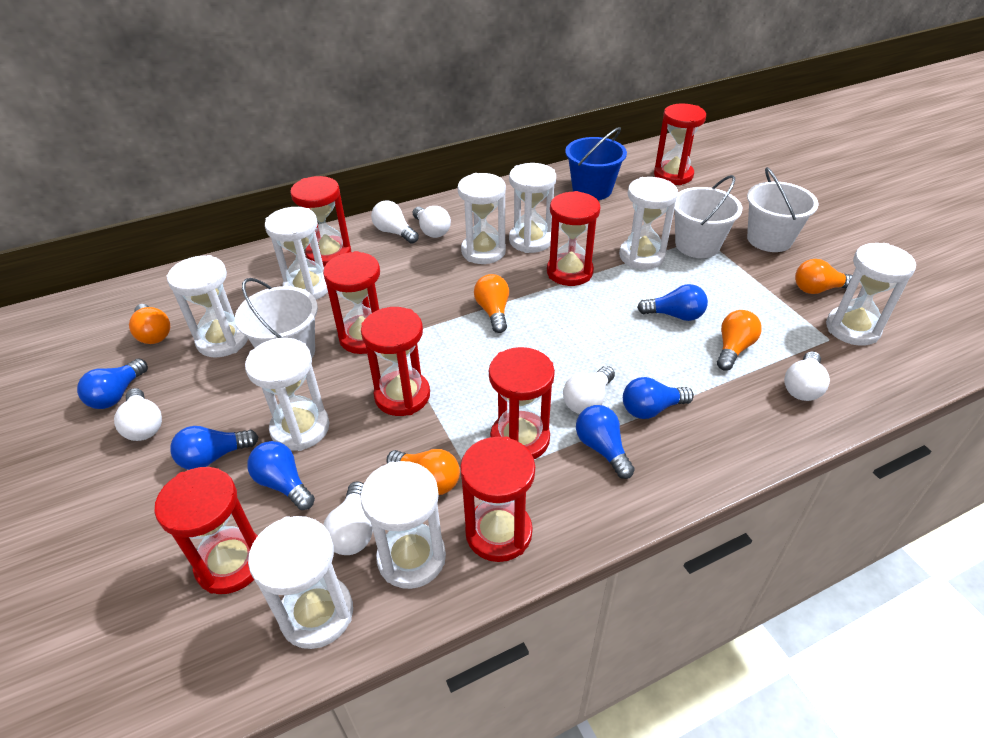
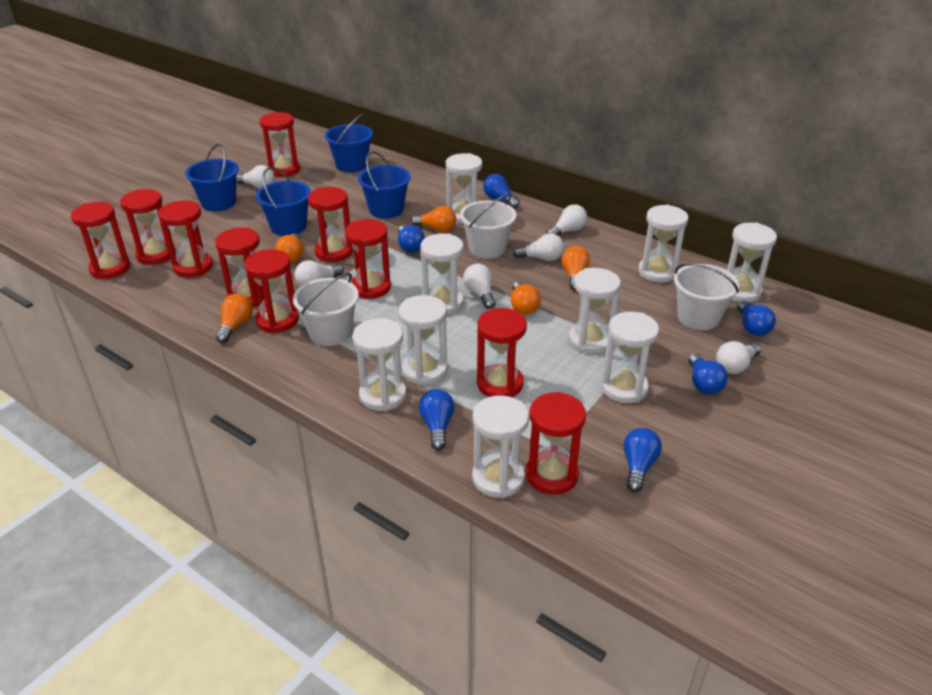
blue bucket: [565,127,627,200] = 1 -> [185,144,239,211] [256,167,311,236] [325,114,373,173] [358,151,411,219] = 4
red hourglass: [154,467,258,594] [290,176,351,267] [323,251,380,354] [361,307,430,416] [460,436,535,562] [489,347,555,459] [547,191,600,286] [654,103,706,185] = 8 -> [71,202,131,279] [120,189,175,265] [158,200,213,277] [215,228,260,307] [244,249,299,333] [259,112,300,177] [308,187,353,262] [345,219,391,299] [477,308,527,398] [526,392,586,494] = 10

